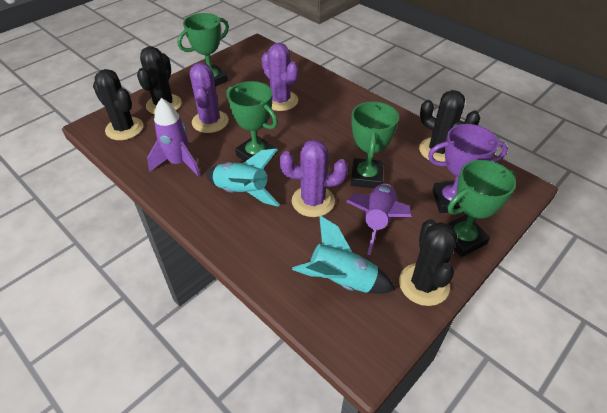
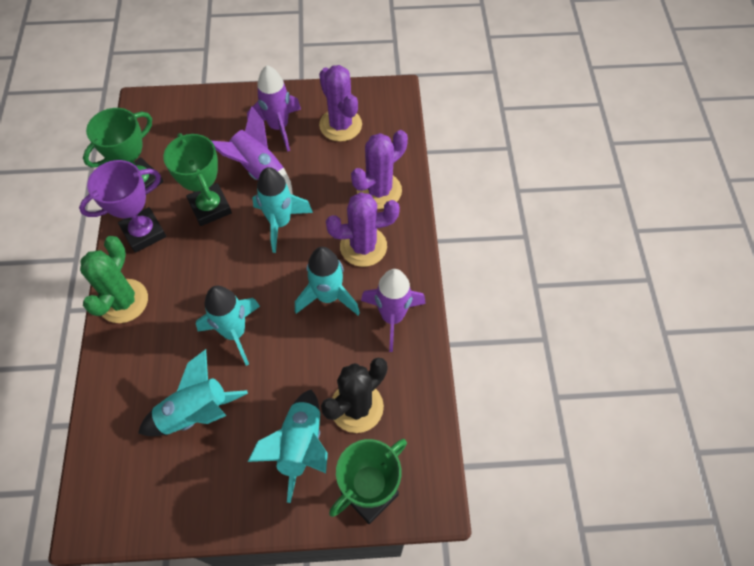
black cactus: [93,69,143,140] [137,46,182,114] [399,219,457,306] [419,90,480,162] = 4 -> [321,357,387,433] = 1
green cactus: none = 0 -> [80,236,148,323] = 1
green trophy: [178,13,229,87] [227,81,278,161] [351,101,399,188] [448,160,516,257] = 4 -> [83,108,164,195] [163,133,232,226] [329,439,407,524] = 3
purple rocket: [147,98,201,177] [346,184,412,255] = 2 -> [212,106,293,195] [247,65,301,152] [361,269,426,352] = 3
turquoise rocket: [206,149,280,206] [292,216,396,294] = 2 -> [138,349,248,436] [196,286,260,366] [247,390,328,503] [252,167,313,253] [295,247,360,315] = 5

